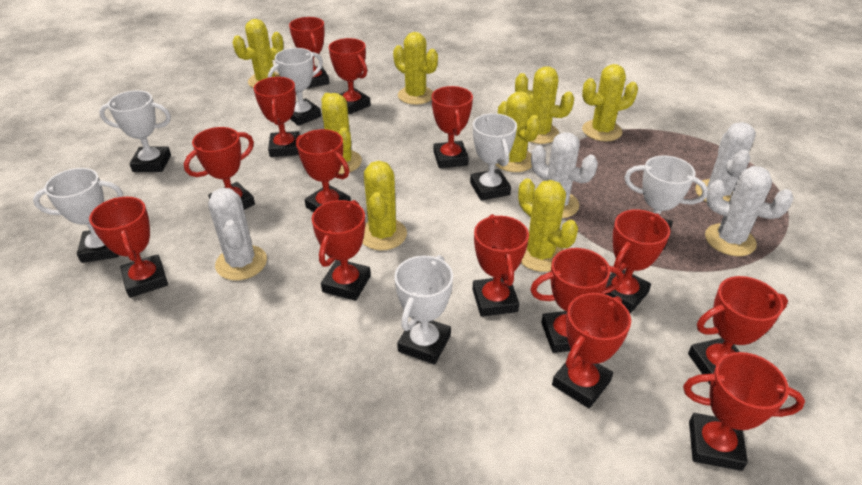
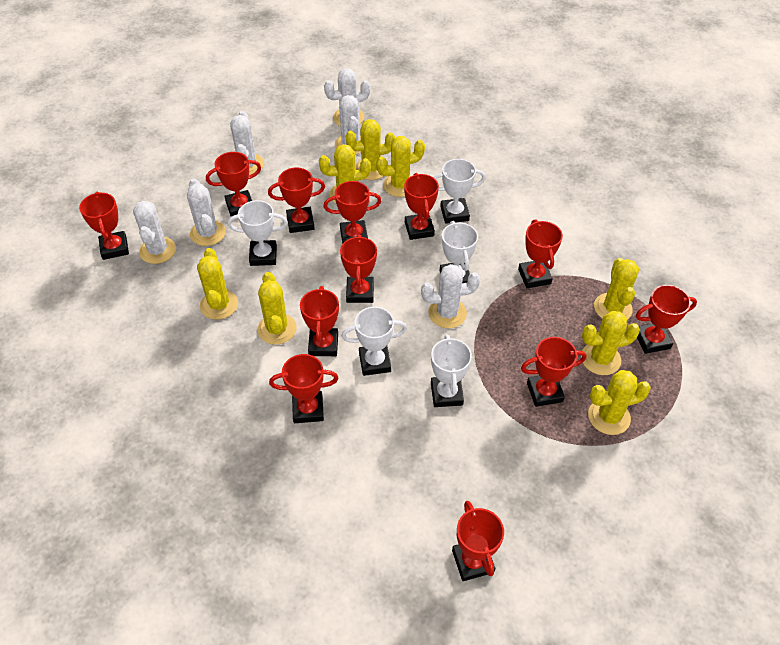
red trophy: [89,197,168,298] [184,127,255,210] [254,77,300,157] [289,17,329,89] [296,129,351,212] [312,200,371,301] [329,38,371,114] [431,86,473,168] [473,214,529,317] [530,248,623,353] [552,293,631,408] [605,209,670,313] [683,352,805,471] [688,276,788,384] = 14 -> [79,192,129,260] [206,152,261,217] [268,167,325,233] [269,354,339,423] [300,286,339,356] [323,181,381,244] [340,235,377,303] [404,173,439,240] [452,501,504,581] [518,219,563,288] [521,337,586,407] [636,285,697,354] = 12
white cactus: [208,188,267,280] [531,132,598,218] [695,122,756,202] [705,166,794,256] = 4 -> [133,201,176,264] [187,178,226,246] [230,111,264,175] [324,68,370,126] [335,95,361,155] [421,264,480,328] = 6
white trophy: [33,168,123,263] [99,90,171,172] [268,48,323,126] [394,255,453,364] [470,113,517,201] [624,155,708,250] = 6 -> [228,200,288,266] [342,307,407,376] [431,334,472,407] [433,159,486,224] [440,221,478,283] = 5

